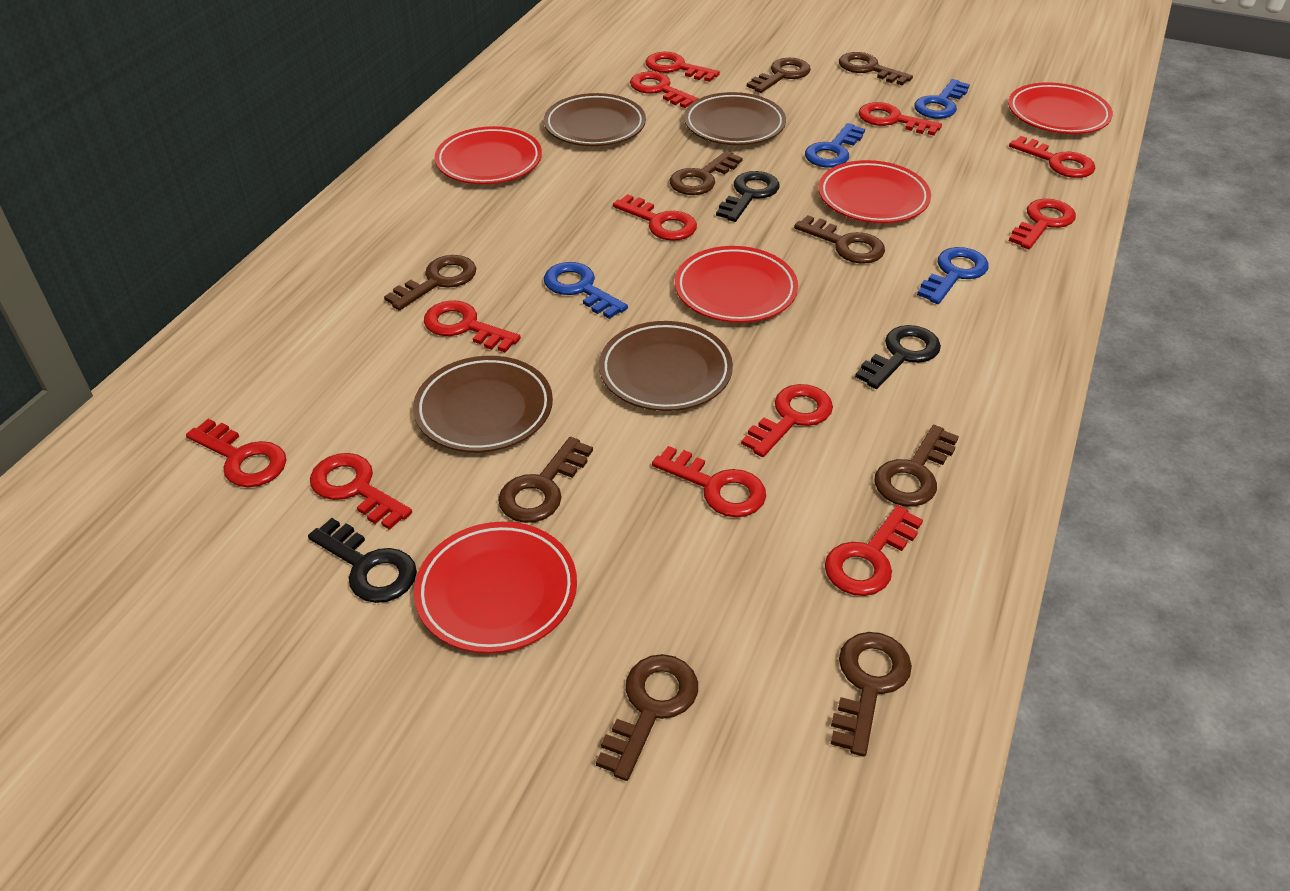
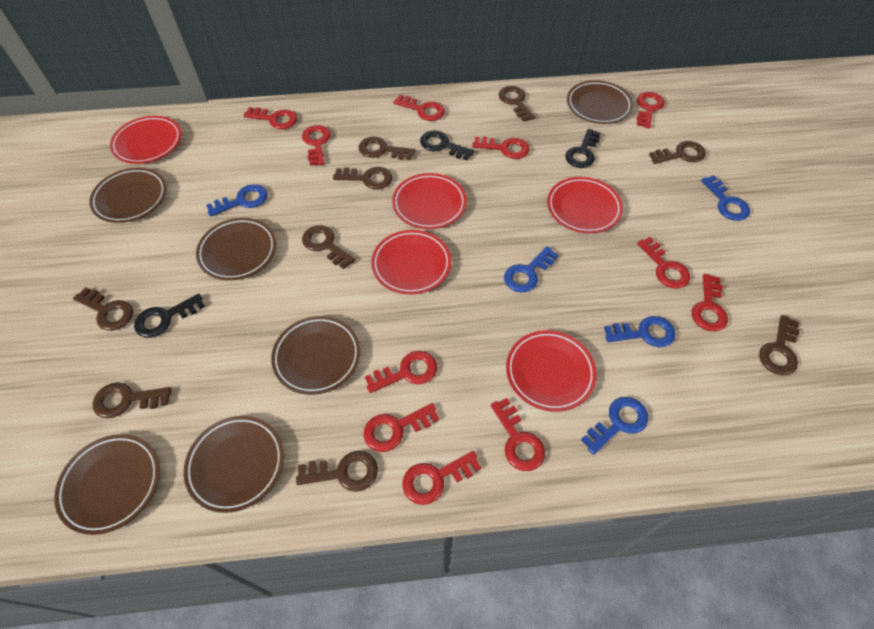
blue key: [544,262,628,319] [805,123,865,168] [914,79,970,119] [917,247,989,304] = 4 -> [206,184,268,217] [504,246,558,293] [581,397,648,455] [604,316,676,347] [701,175,750,221] = 5
brown plate: [413,356,553,452] [544,93,646,146] [599,321,733,411] [684,92,786,145] = 4 -> [54,434,160,535] [89,168,167,223] [184,416,284,513] [196,218,276,280] [271,316,360,395] [567,80,633,124] = 6
red key: [186,419,286,487] [310,453,412,530] [424,300,521,353] [613,194,697,241] [630,71,699,108] [645,52,720,82] [652,446,766,517] [741,384,833,457] [825,505,923,596] [859,102,942,136] [1009,136,1095,178] [1009,199,1076,249] = 12 -> [243,107,297,129] [302,125,331,166] [363,403,439,452] [365,351,437,393] [393,95,445,121] [402,451,481,505] [472,136,530,159] [491,398,545,471] [636,92,665,128] [637,237,690,288] [692,274,728,331] = 11

